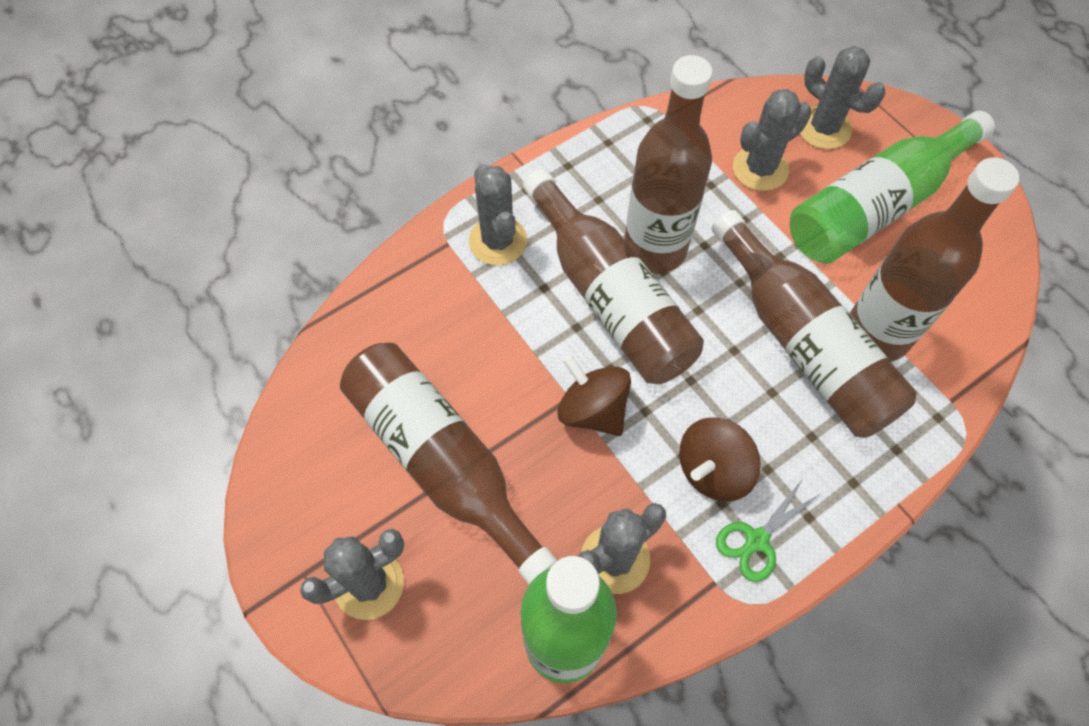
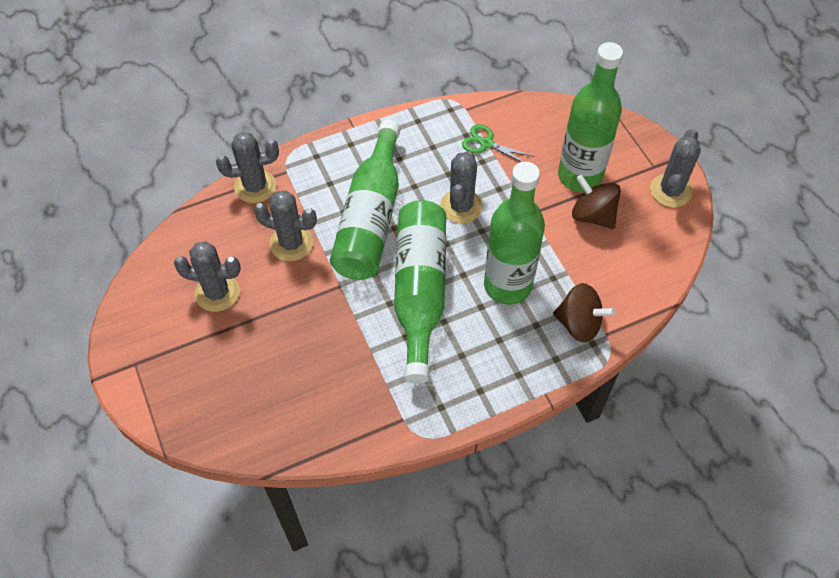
brown bottle: [340,343,558,585] [523,168,704,384] [624,55,713,274] [712,210,917,438] [850,158,1019,362] = 5 -> none = 0
green bottle: [520,556,617,683] [790,111,995,264] = 2 -> [330,120,401,280] [394,200,446,384] [484,162,545,305] [558,42,623,192] = 4

